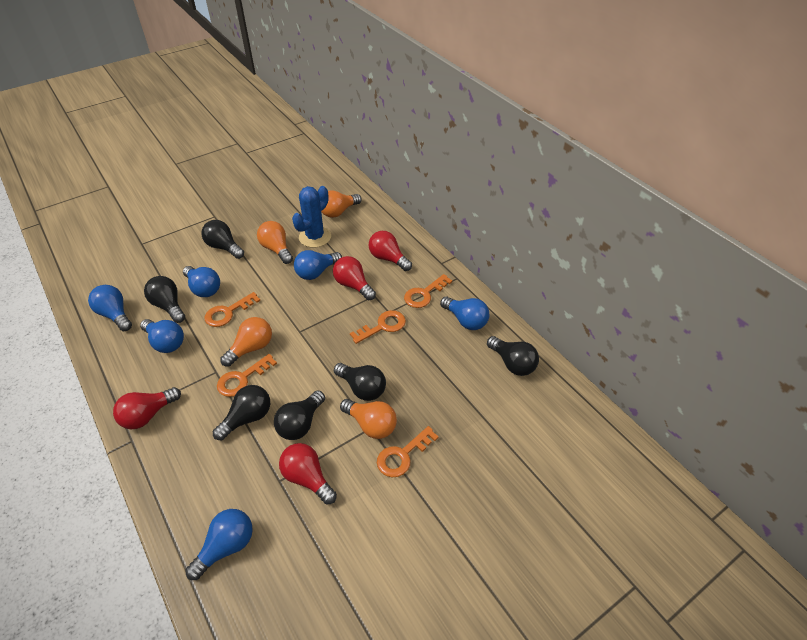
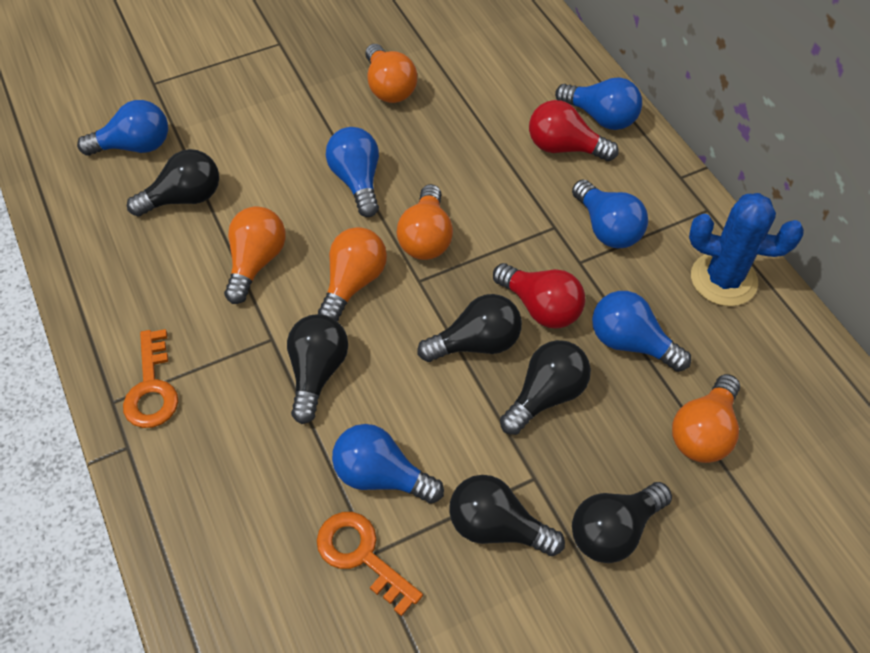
orange key: [205,292,260,327] [217,354,277,397] [350,310,406,344] [377,426,439,477] [404,274,452,308] = 5 -> [123,329,178,428] [317,512,423,617] = 2
orange light bulb: [220,317,272,367] [257,221,293,264] [321,190,362,218] [340,399,397,439] = 4 -> [224,206,286,304] [318,227,387,321] [365,44,417,103] [397,184,453,260] [672,374,740,463] = 5
red light bulb: [113,387,181,429] [279,443,337,505] [333,256,376,300] [368,231,412,271] = 4 -> [493,263,585,328] [529,100,619,161] = 2

